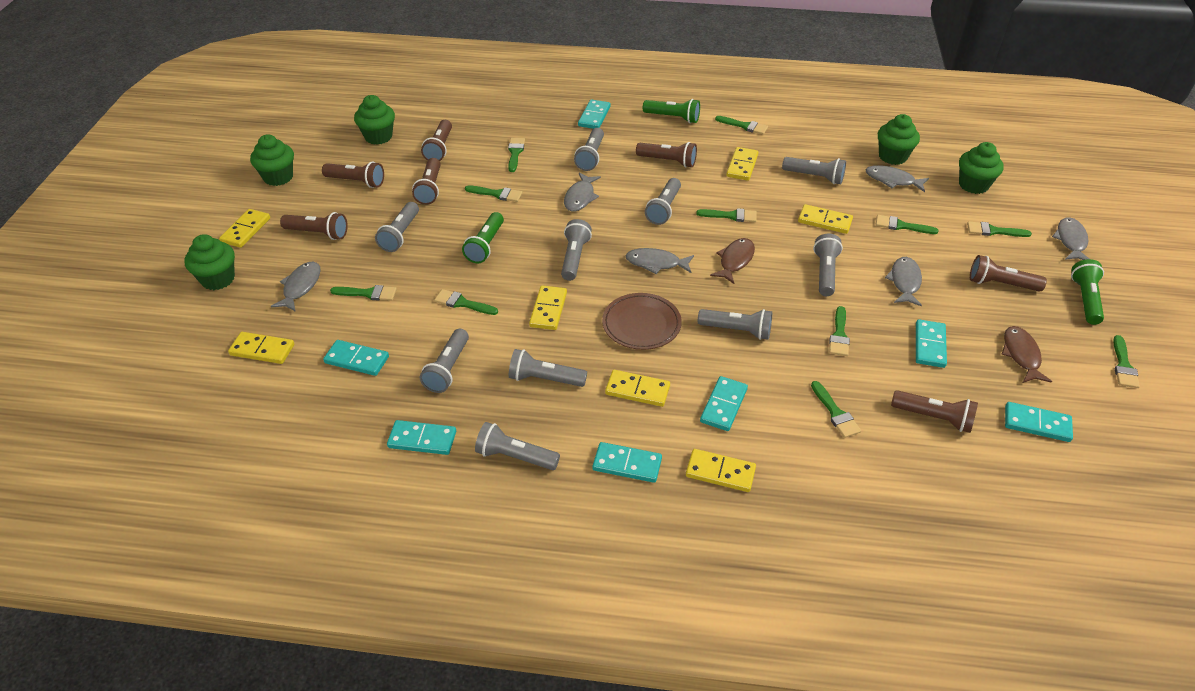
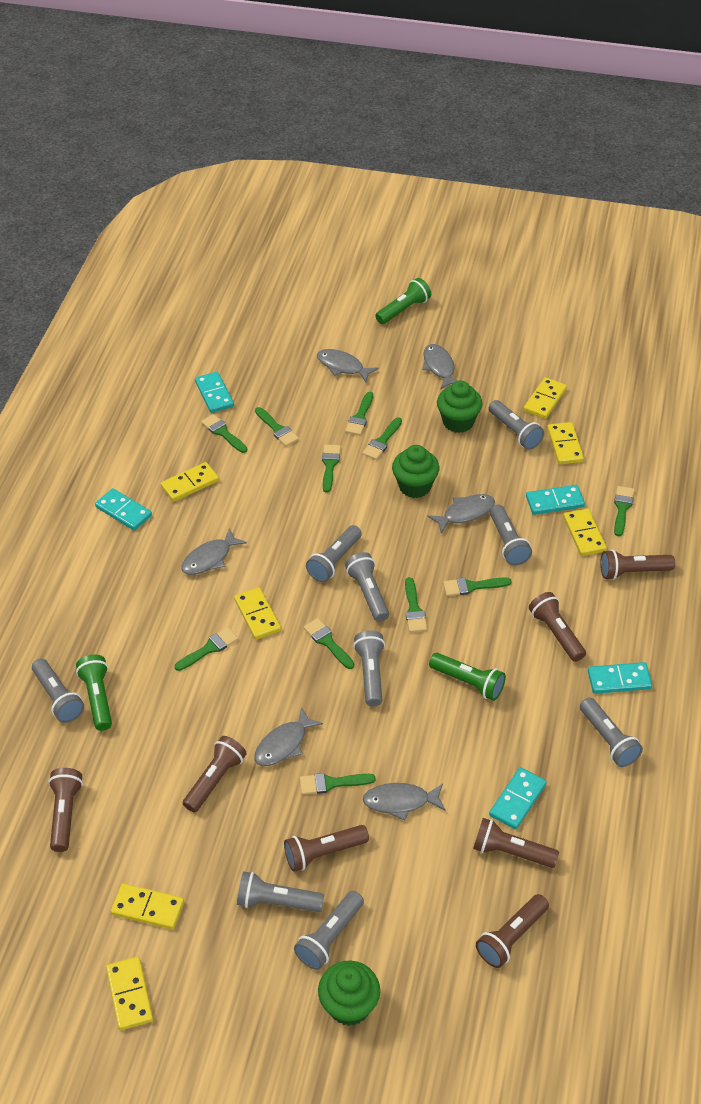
brown fish: [710,238,755,284] [1002,326,1052,383] = 2 -> none = 0
brown plate: [602,293,682,350] = 1 -> none = 0
green cupcake: [185,234,235,290] [250,134,294,186] [354,95,395,145] [878,114,920,165] [959,142,1004,194] = 5 -> [318,961,380,1026] [392,445,439,498] [437,381,482,433] = 3
grey flashlight: [375,202,419,252] [420,329,469,393] [475,422,560,470] [509,349,587,387] [561,219,592,281] [574,128,604,171] [645,178,681,225] [698,309,772,340] [782,157,846,184] [813,234,843,296] = 10 -> [32,658,84,723] [237,871,324,912] [294,891,364,970] [306,525,362,582] [345,552,389,622] [353,630,385,706] [489,400,544,450] [490,505,532,566] [580,697,643,767] = 9
turquoise domino: [323,340,389,376] [387,420,456,455] [578,99,611,129] [593,442,662,483] [700,376,748,431] [916,319,947,368] [1005,402,1073,442] = 7 -> [95,488,152,531] [195,372,234,413] [489,767,546,829] [526,485,585,515] [588,662,652,694] = 5

